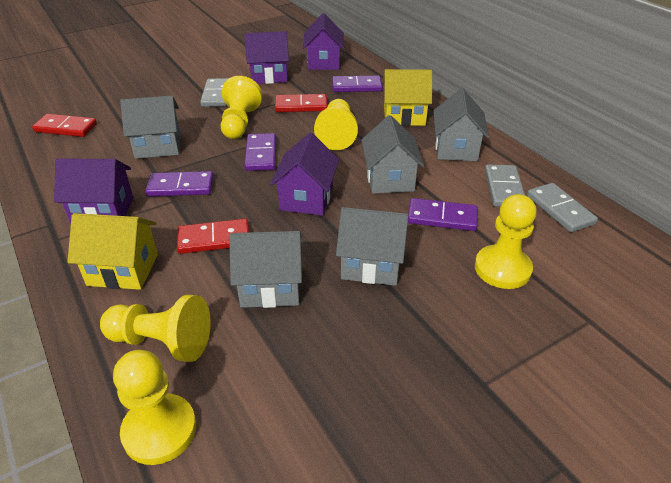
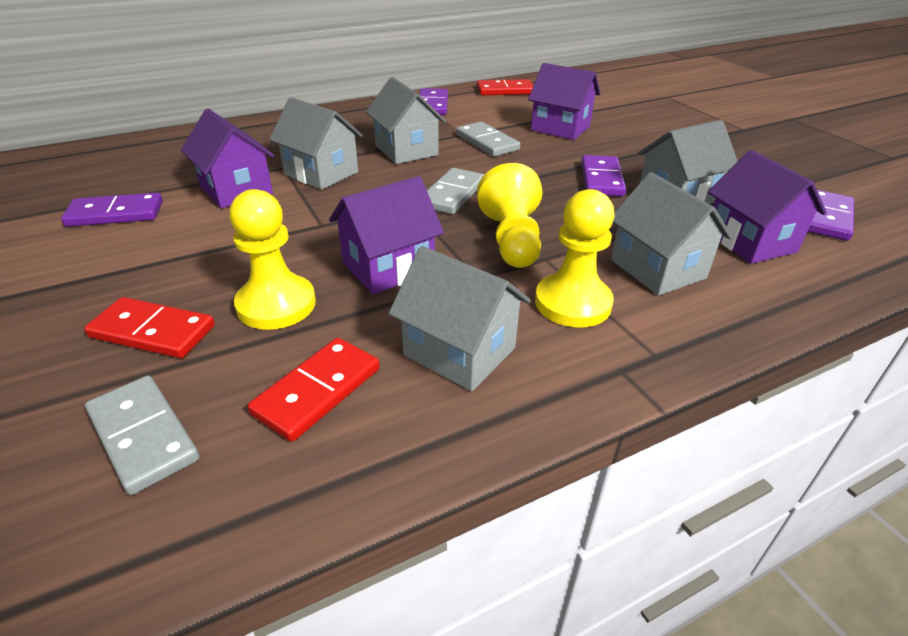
yellow house: [67,213,158,290] [382,69,432,126] = 2 -> none = 0
yellow pawn: [100,295,211,362] [113,350,196,465] [221,76,262,139] [314,99,358,150] [475,194,537,289] = 5 -> [229,189,316,330] [477,163,542,268] [535,189,615,328] = 3

